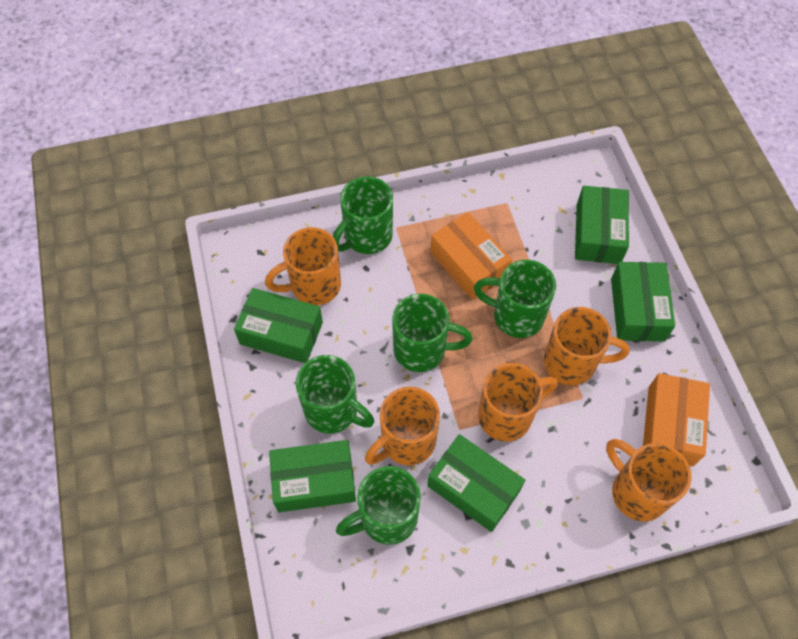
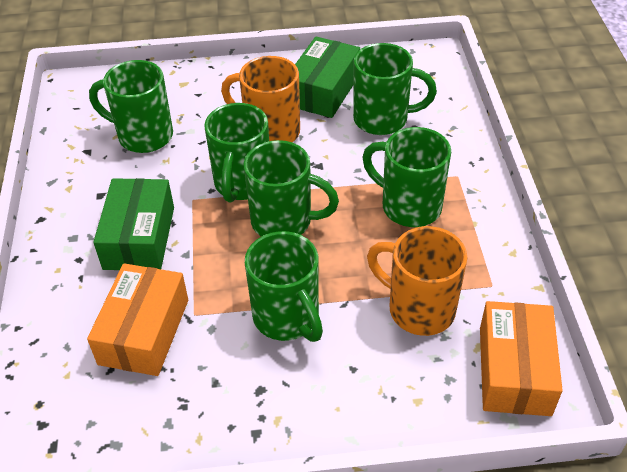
green box: [234,288,323,363] [269,440,356,512] [427,434,525,532] [575,186,629,264] [611,262,675,341] = 5 -> [93,178,174,270] [295,37,360,118] = 2
green mug: [296,355,374,434] [333,176,393,254] [336,466,421,545] [392,294,473,372] [474,260,556,338] = 5 -> [89,60,173,153] [204,103,269,203] [244,140,339,237] [245,231,323,342] [353,43,437,135] [362,127,451,227] = 6
orange mug: [265,227,341,305] [365,387,440,466] [478,363,558,442] [544,307,630,386] [606,439,692,522] = 5 -> [221,56,300,142] [367,226,467,336] = 2

